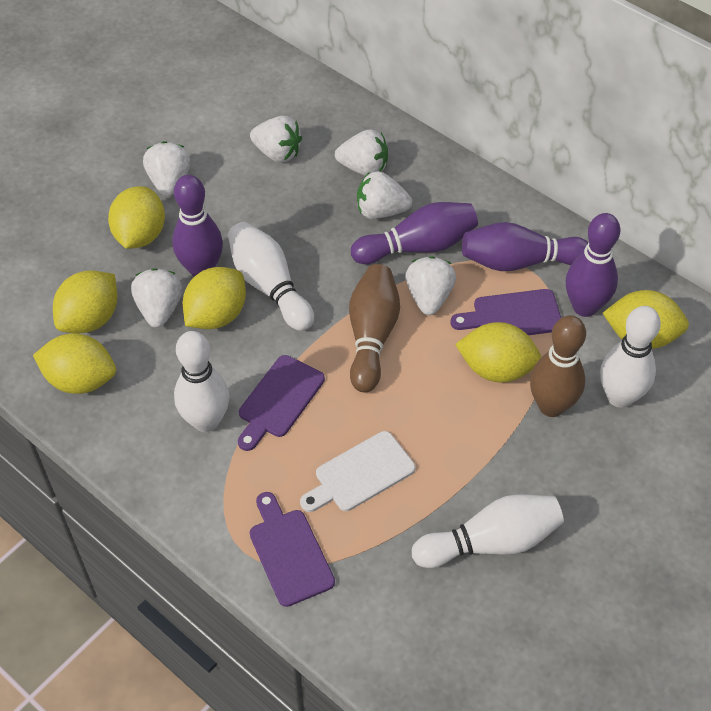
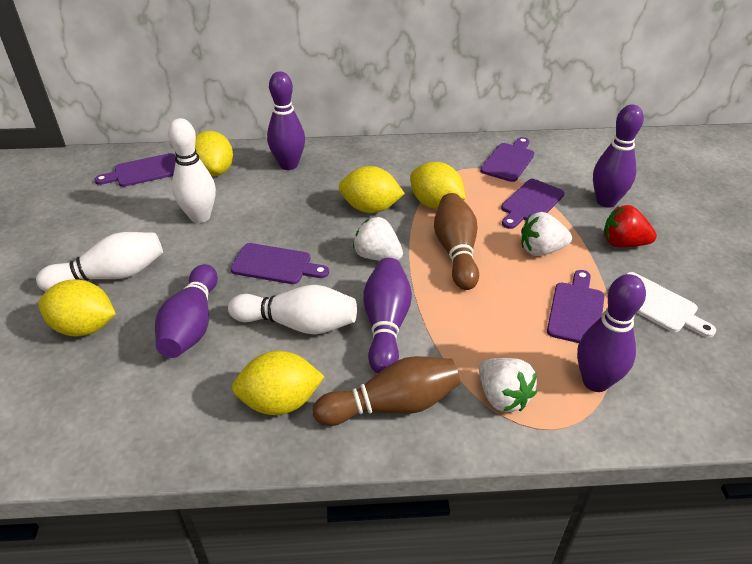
purple bowling pin: [172,175,223,277] [351,202,478,264] [462,222,589,271] [566,213,620,317] = 4 -> [155,264,218,358] [267,71,305,170] [363,258,412,374] [577,274,646,392] [593,104,644,208] = 5
purple cutting board: [238,355,325,451] [250,492,335,607] [451,289,561,335] = 3 -> [94,153,176,187] [230,243,329,284] [480,137,534,182] [501,179,564,229] [547,270,605,343] = 5
red strawberry: none = 0 -> [603,205,657,248] = 1
white bowling pin: [174,331,229,432] [228,222,314,331] [412,494,564,568] [600,306,661,408] = 4 -> [36,232,163,291] [168,118,216,223] [228,285,357,335] = 3
white strawberry: [131,268,182,328] [143,141,190,196] [250,116,302,163] [335,130,388,176] [357,171,412,219] [405,256,456,315] = 6 -> [353,217,403,261] [479,358,537,412] [521,212,572,256] = 3
yellow lemon: [33,333,116,394] [53,270,118,333] [108,186,165,249] [183,267,246,329] [455,322,541,382] [603,290,689,349] = 6 -> [38,279,116,337] [195,131,233,177] [232,351,325,415] [339,166,405,213] [410,162,466,209] = 5

